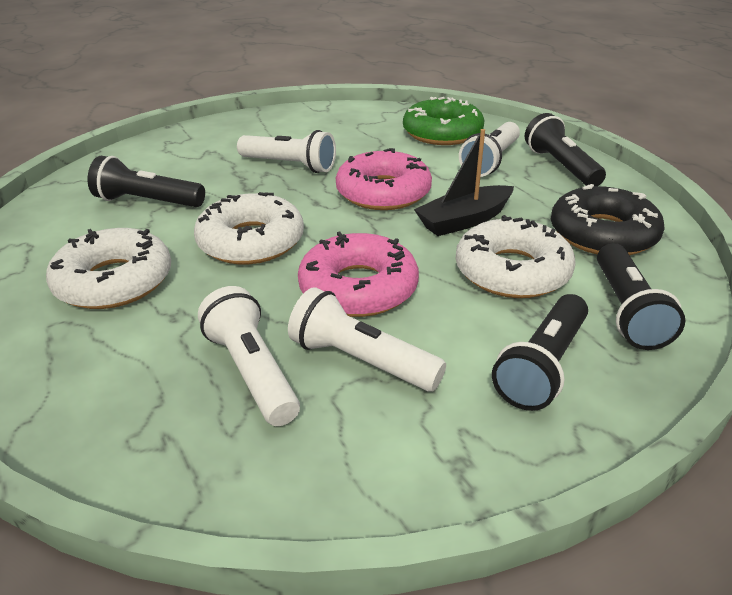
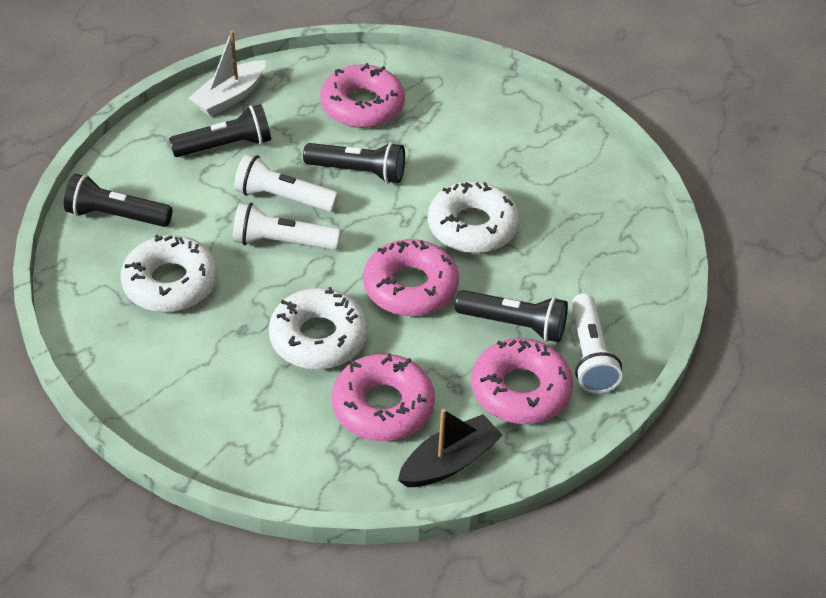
black donut: [551,184,665,255] = 1 -> none = 0
green donut: [403,97,485,145] = 1 -> none = 0
pink donut: [298,232,419,317] [336,148,432,210] = 2 -> [320,63,405,128] [332,353,435,441] [363,239,459,316] [471,338,573,424] = 4
white boat: none = 0 -> [189,30,266,116] = 1
white flashlight: [198,286,300,426] [237,130,336,173] [288,287,446,392] [459,122,520,177] = 4 -> [233,203,341,250] [234,154,339,212] [572,293,622,393] = 3

